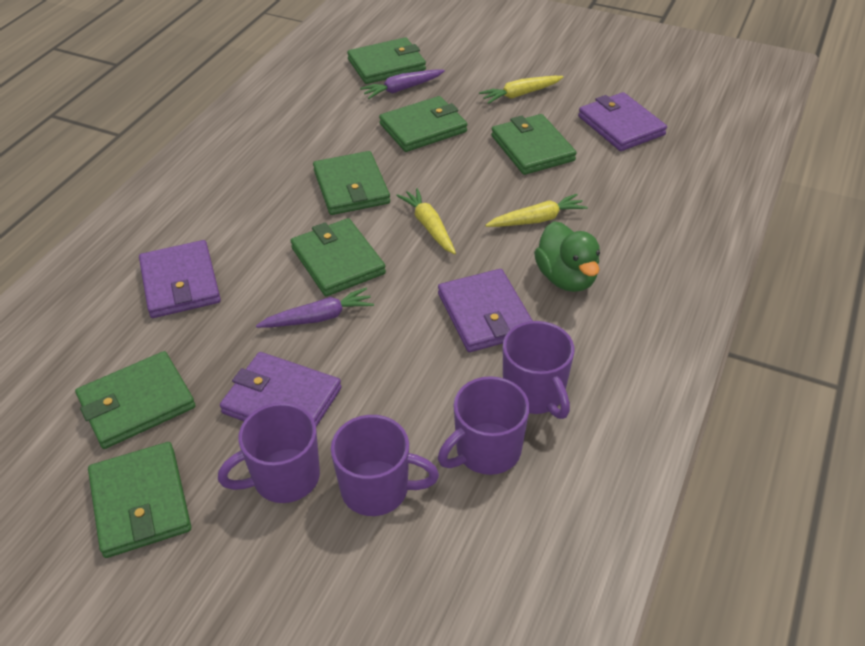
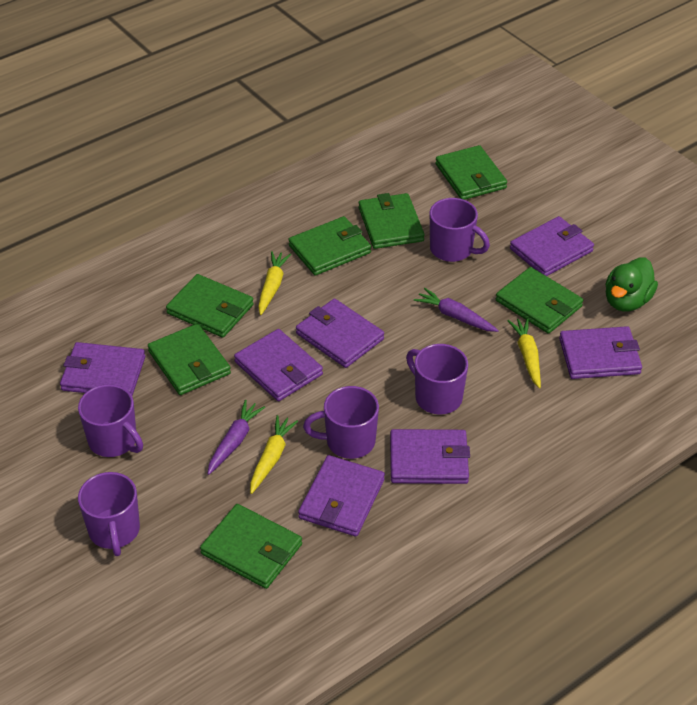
purple mug: [218,403,320,503] [331,415,439,516] [438,376,530,475] [503,321,574,419] = 4 -> [78,384,143,457] [78,472,140,556] [303,386,379,459] [406,344,468,414] [430,198,490,262] = 5
purple wallet: [139,240,221,318] [220,352,342,427] [438,269,533,352] [578,92,667,151] = 4 -> [60,342,145,396] [234,329,323,401] [296,299,384,368] [298,455,385,537] [390,429,470,484] [510,216,594,276] [559,326,642,379] = 7

